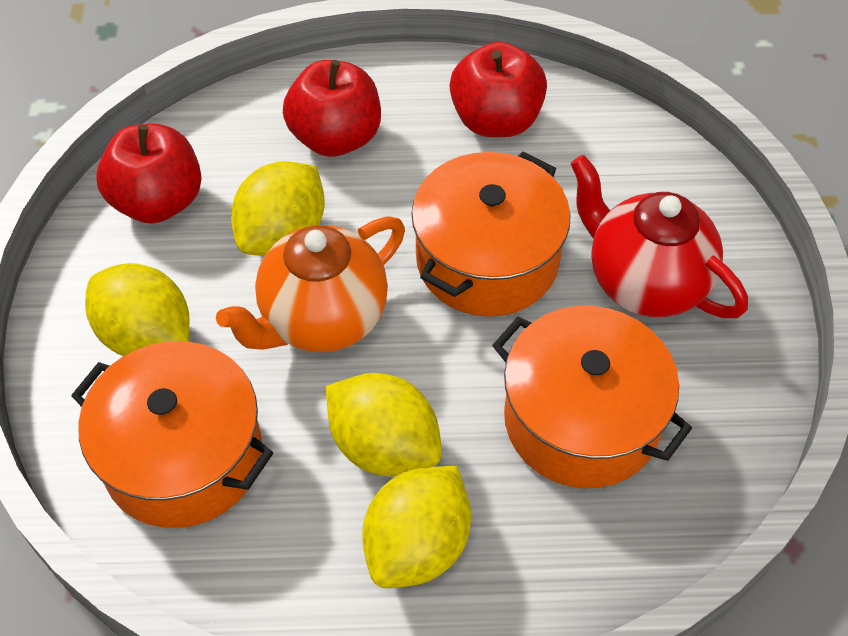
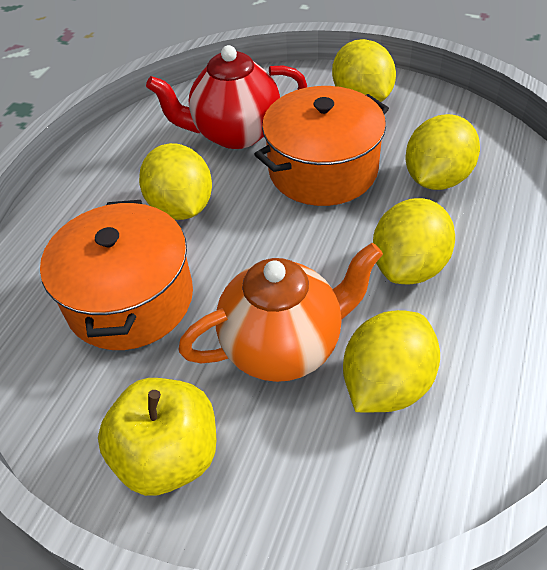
orange pot: [71,341,273,528] [411,151,571,317] [492,306,692,488] = 3 -> [40,200,193,350] [254,86,389,206] = 2
red apple: [96,124,202,224] [283,60,381,157] [450,42,547,137] = 3 -> none = 0
yellow apple: none = 0 -> [98,378,216,496] = 1
yellow lemon: [85,263,189,356] [231,161,325,256] [326,373,442,477] [362,466,471,588] = 4 -> [139,143,212,220] [332,39,396,102] [343,310,440,413] [373,198,455,284] [405,114,480,190] = 5

